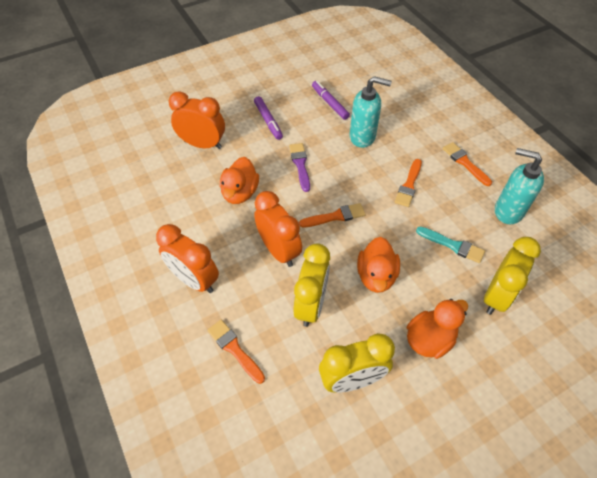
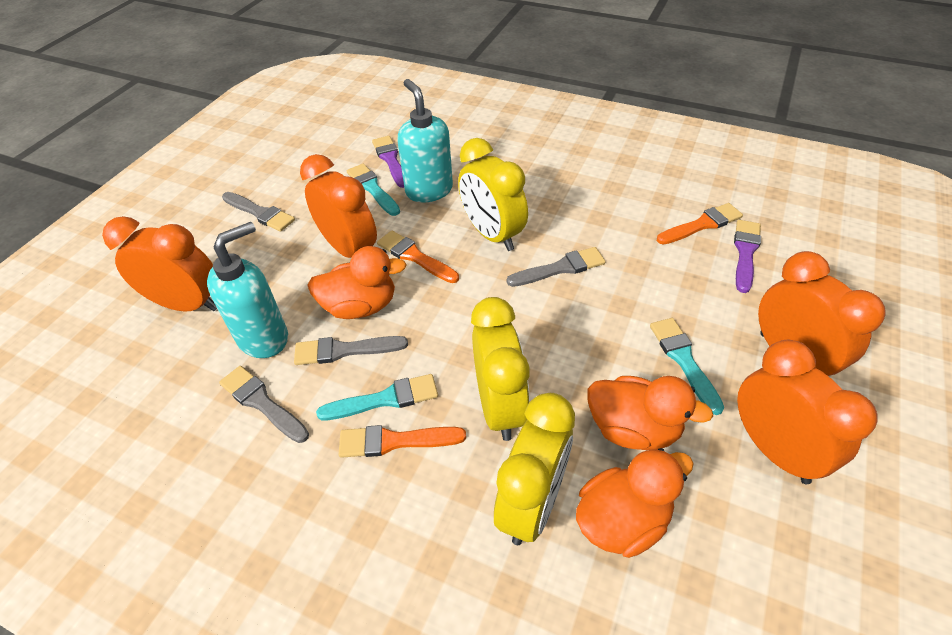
grey brush: none = 0 -> [219,366,309,443] [222,192,295,232] [294,336,408,365] [507,247,606,287] = 4
orange brush: [207,320,265,384] [299,203,366,228] [395,159,422,207] [442,142,492,186] = 4 -> [339,425,466,458] [377,231,459,283] [657,203,743,244] = 3
orange clock: [156,224,219,293] [169,91,225,149] [254,191,302,267] = 3 -> [102,216,217,312] [300,154,377,258] [737,340,878,484] [758,251,886,376] = 4
purple brush: [289,143,310,192] = 1 -> [372,136,404,188] [734,220,761,293] = 2
purple marker: [254,96,283,140] [312,81,350,120] = 2 -> none = 0
turquoise brush: [416,227,485,263] = 1 -> [316,374,438,421] [347,164,400,216] [650,318,724,415] = 3

